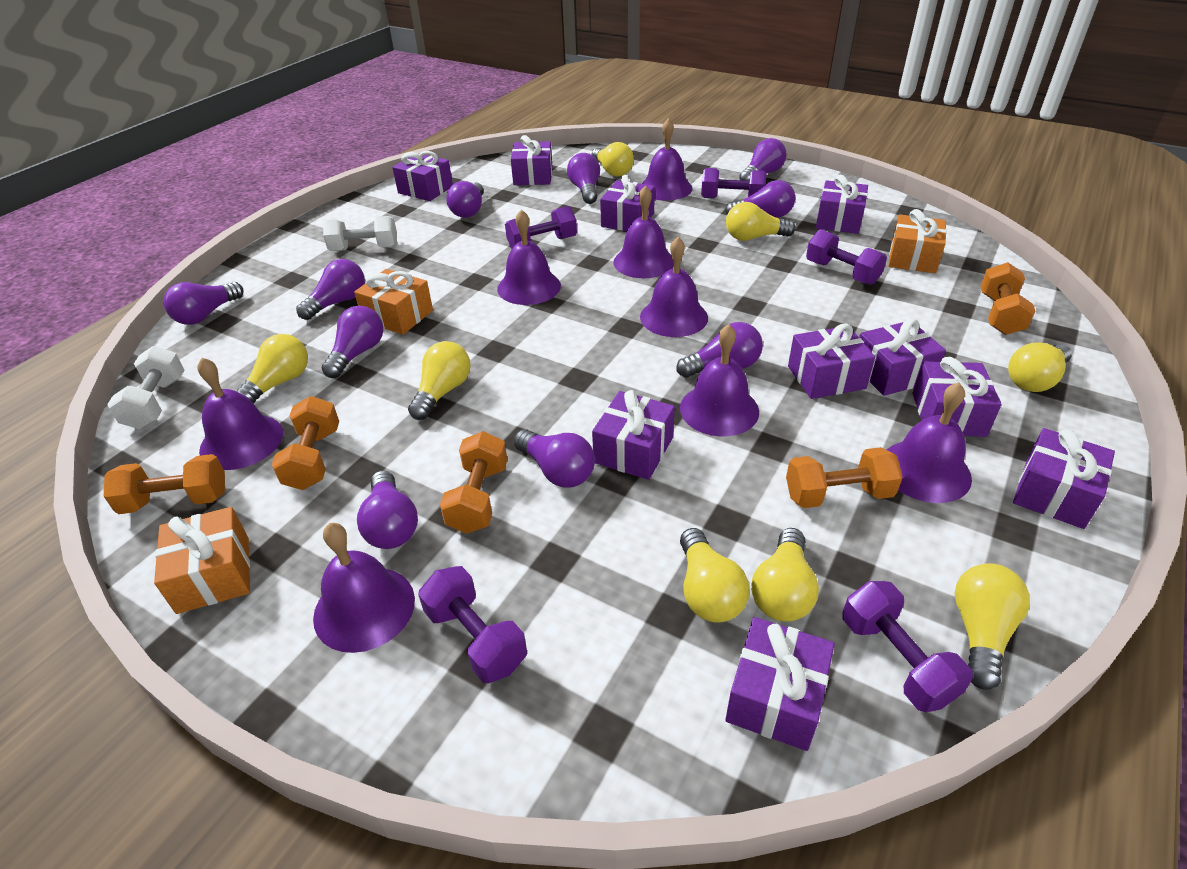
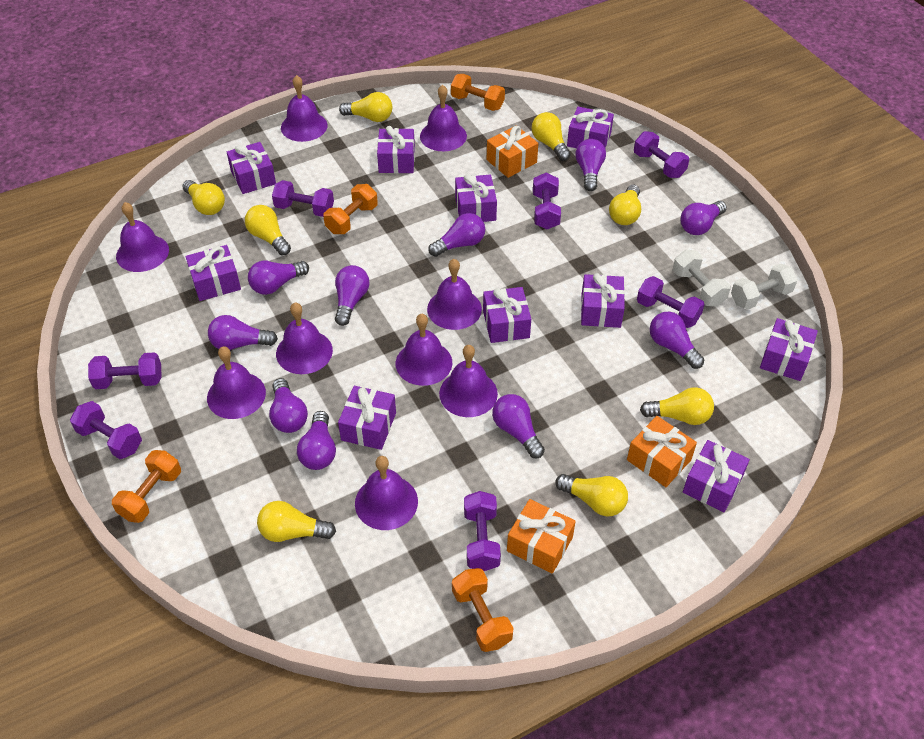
orange dumbbell: [104,454,225,514] [272,396,339,490] [440,431,507,534] [786,447,903,508] [980,262,1035,335] = 5 -> [112,450,181,523] [323,184,378,234] [451,74,505,111] [452,568,513,652] = 4
purple bell: [197,358,283,470] [313,523,415,653] [497,209,561,305] [613,185,673,278] [640,237,708,337] [642,118,693,201] [680,324,759,437] [886,383,972,503] = 8 -> [116,202,169,272] [207,346,266,419] [276,302,333,374] [281,75,327,142] [355,456,418,530] [396,314,452,386] [420,85,467,151] [427,259,482,330] [439,345,498,417] = 9
purple dumbbell: [418,566,527,683] [505,206,577,249] [701,168,767,198] [806,229,887,285] [842,581,973,712] = 5 -> [70,401,142,459] [88,352,162,389] [272,180,334,217] [464,491,501,571] [533,173,561,229] [634,131,689,178] [637,276,705,328] = 7

